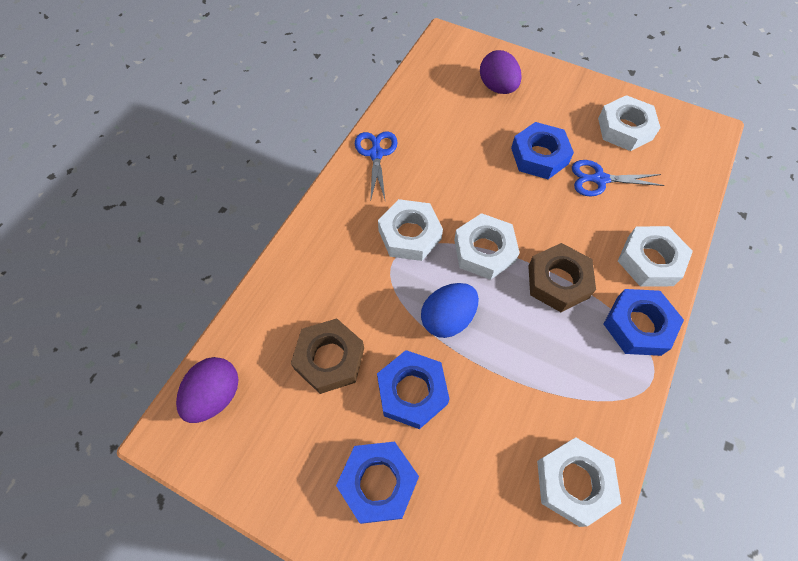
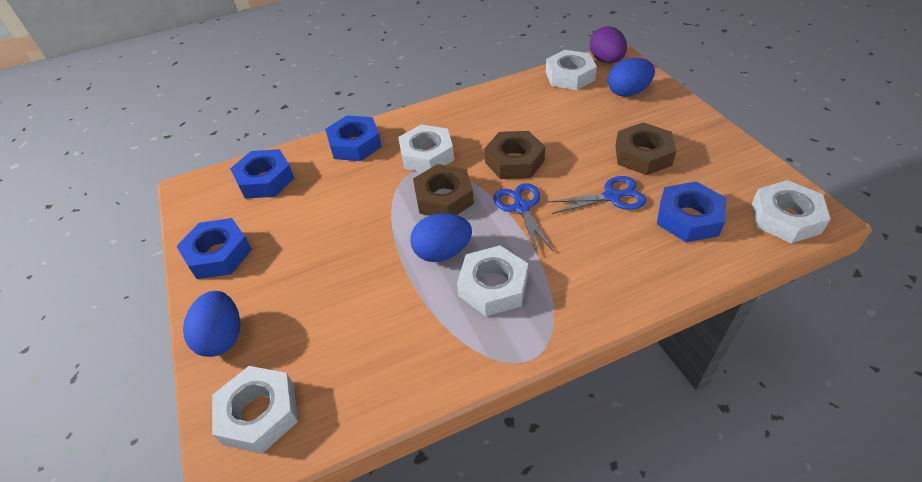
blue egg: [421,283,479,338] = 1 -> [183,291,240,357] [410,213,472,262] [608,58,655,97] = 3
brown nut: [291,318,364,394] [528,243,596,312] = 2 -> [413,164,474,216] [484,131,545,179] [615,123,676,175] = 3
purple egg: [176,357,239,423] [480,50,522,94] = 2 -> [590,26,627,63] = 1

